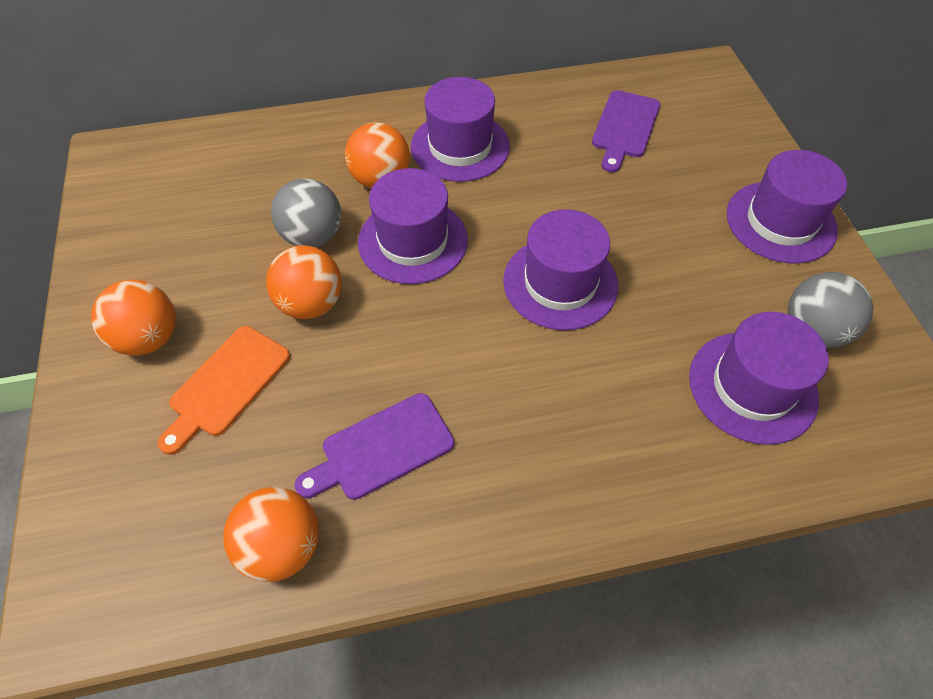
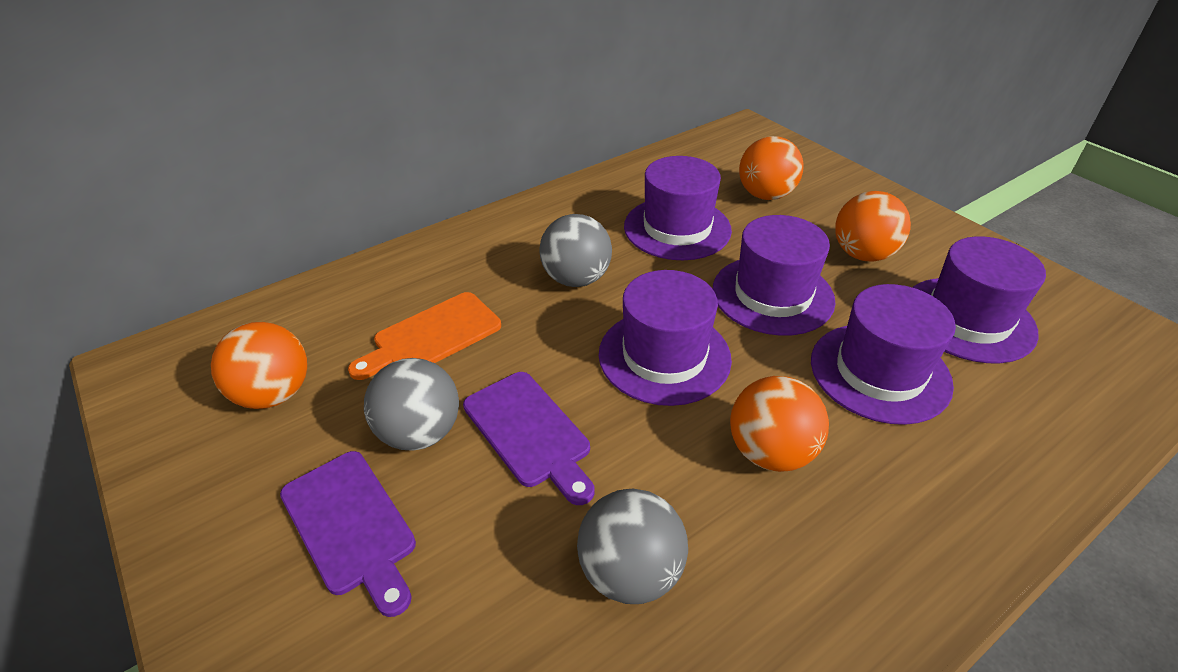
grey ball: [271,179,341,247] [788,272,873,348] = 2 -> [364,358,459,450] [539,214,612,287] [577,488,688,604] = 3

